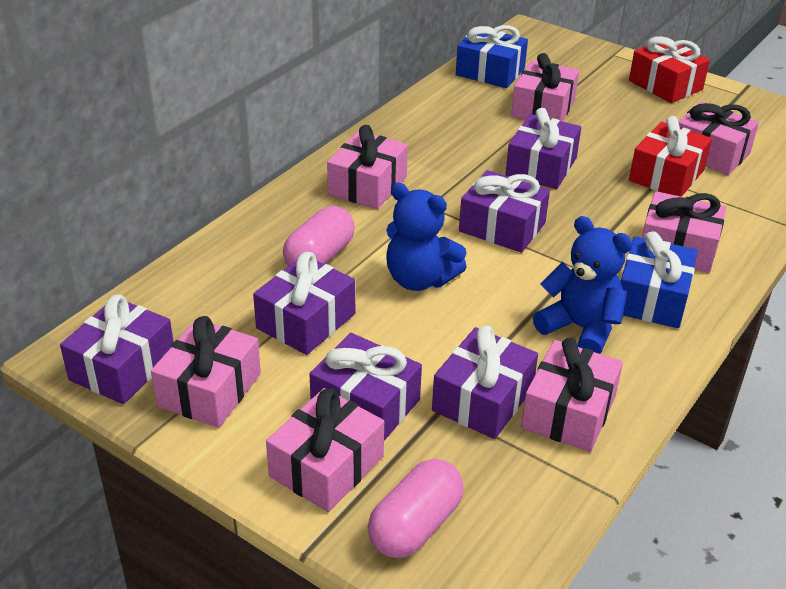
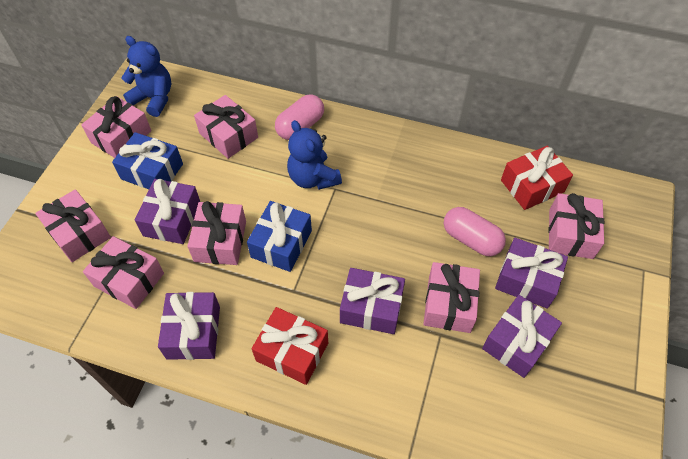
purple gift: [60,295,173,404] [253,252,355,355] [310,333,422,441] [432,326,538,439] [459,170,550,253] [505,108,581,189] = 6 -> [135,179,200,244] [158,292,220,360] [340,268,405,334] [482,295,562,378] [495,238,568,309] = 5

